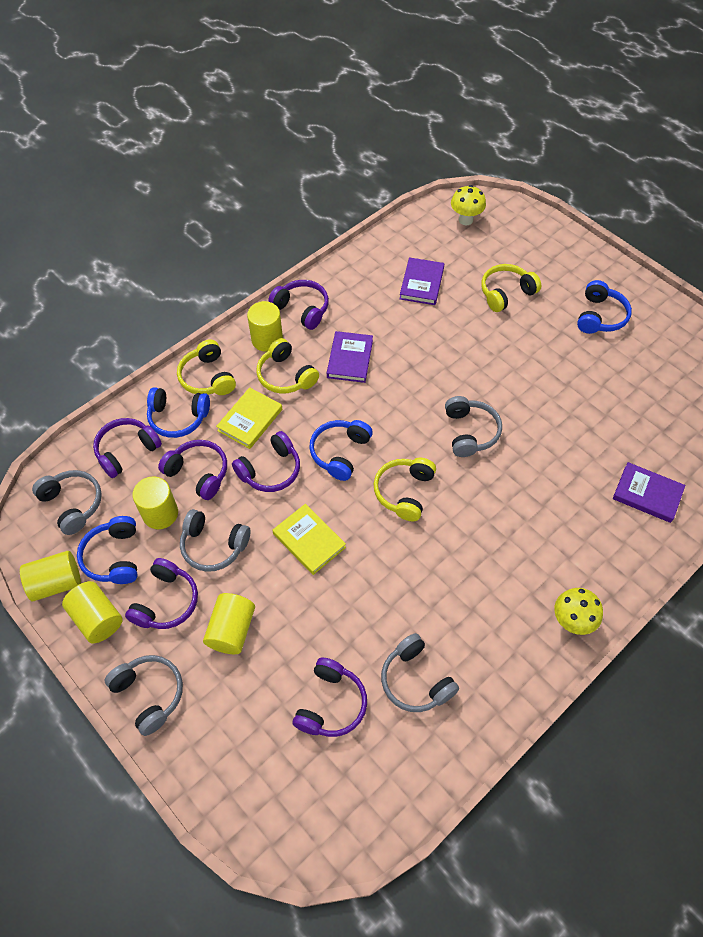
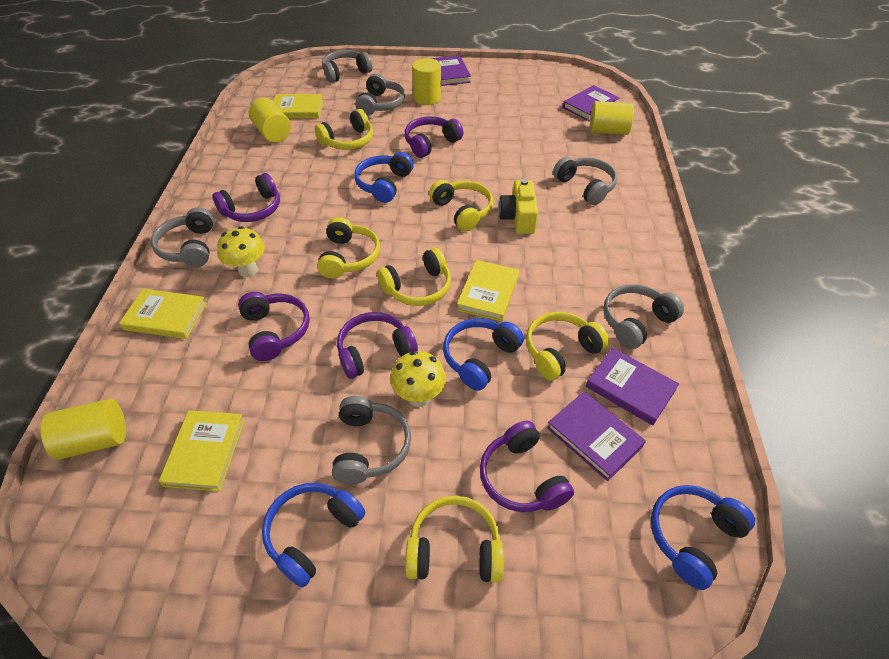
grey headphones: [32,470,102,535] [105,655,183,736] [180,509,250,572] [381,633,459,712] [445,396,502,457] = 5 -> [151,207,214,267] [322,50,372,83] [332,396,411,484] [355,73,405,116] [553,157,617,205] [603,284,684,349] = 6
purple book: [327,331,373,383] [399,257,444,305] [613,462,685,523] = 3 -> [431,55,471,86] [547,391,646,481] [563,85,620,121] [586,348,679,425] = 4
purple headphones: [93,418,162,478] [125,558,198,629] [158,440,227,500] [232,431,300,492] [268,280,329,330] [293,657,367,737] = 6 -> [212,173,280,222] [238,292,310,361] [337,312,418,379] [405,116,463,158] [480,421,574,512] = 5
yellow book: [216,387,282,449] [273,504,346,575] = 2 -> [119,289,207,339] [159,410,245,492] [273,94,324,119] [457,260,519,322] = 4
yellow camera: none = 0 -> [499,179,538,234] = 1
yellow cylinder: [20,551,81,601] [62,581,123,643] [132,476,178,529] [203,593,255,654] [247,301,283,352] = 5 -> [40,398,126,460] [249,98,291,143] [412,58,441,105] [590,101,634,135] = 4
yellow headphones: [177,339,236,395] [257,338,319,394] [374,458,436,521] [481,264,541,312] = 4 -> [314,109,373,150] [317,217,380,279] [377,248,451,306] [405,496,504,583] [429,180,493,232] [526,312,609,381] = 6

